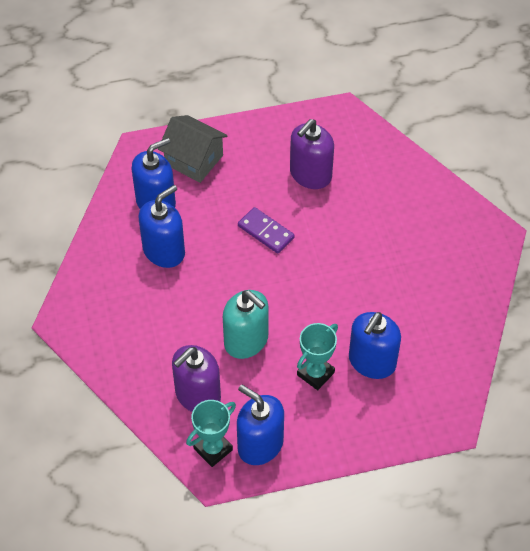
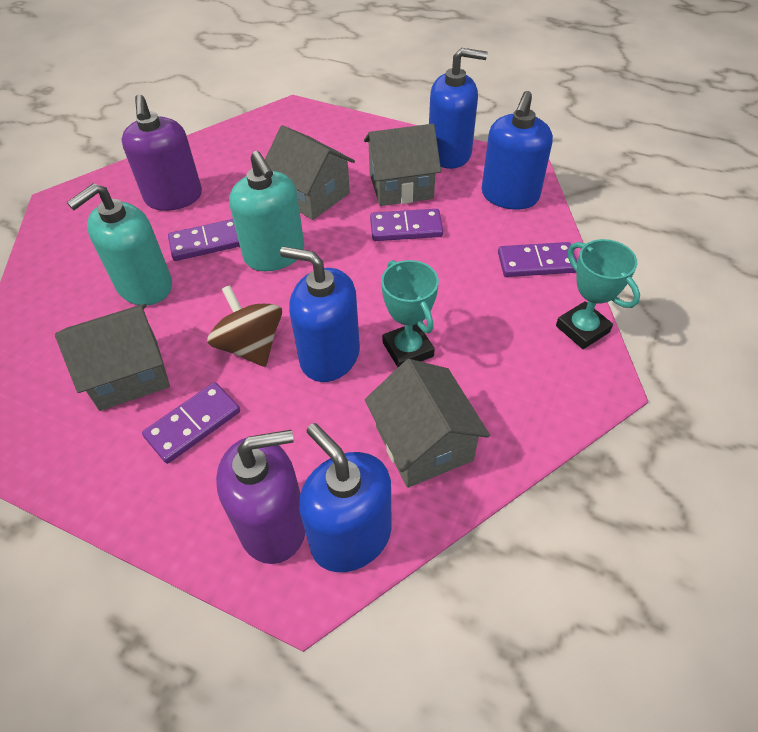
brown spinning top: none = 0 -> [207,285,282,367] = 1
grey house: [158,115,228,183] = 1 -> [55,304,170,411] [265,125,355,220] [364,124,441,206] [365,359,490,488] = 4
purple domino: [238,207,295,254] = 1 -> [142,382,240,464] [168,219,240,261] [370,209,443,241] [498,242,577,277] = 4
turquoise soap dispenser: [223,290,269,359] = 1 -> [67,183,172,305] [229,151,304,271] = 2

